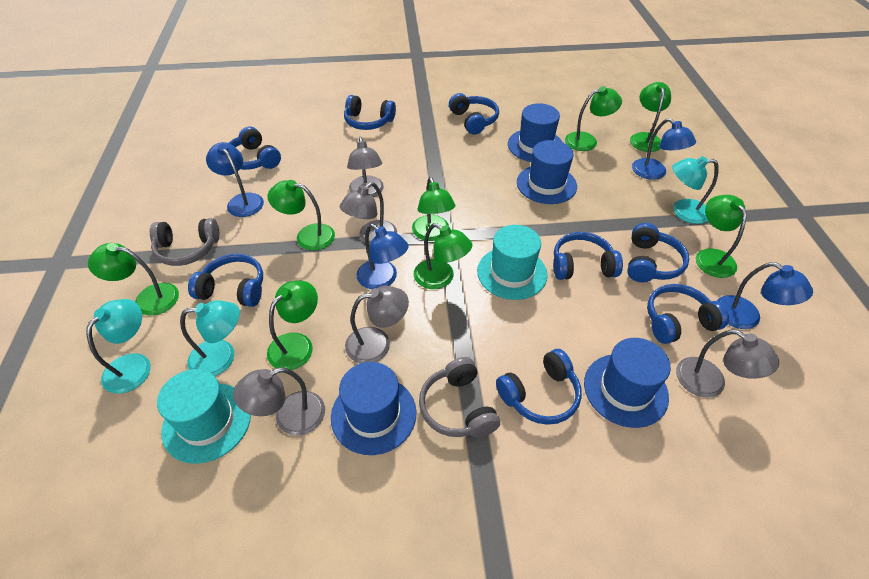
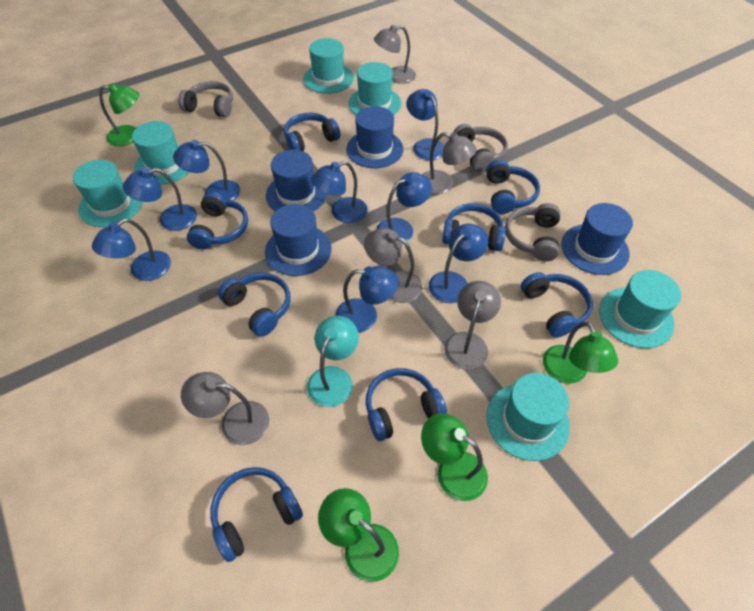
blue lamp: [206,142,264,217] [356,224,409,289] [632,118,696,180] [717,262,813,329] = 4 -> [92,218,171,281] [123,168,197,231] [173,140,240,201] [311,161,368,223] [335,266,399,333] [376,172,432,244] [406,89,444,160] [429,224,489,303] = 8
green lamp: [88,243,179,315] [267,180,335,250] [267,281,318,370] [412,177,455,241] [414,223,472,289] [565,86,622,151] [630,82,671,152] [696,195,747,278] = 8 -> [99,83,140,146] [318,488,399,582] [421,413,488,501] [543,322,618,384] = 4
grey headphones: [150,218,220,266] [419,357,500,438] = 2 -> [178,81,233,117] [453,124,508,172] [505,203,560,262] = 3
turquoise hat: [157,369,251,464] [477,225,547,300] = 2 -> [73,160,143,227] [132,121,189,185] [303,38,354,94] [348,62,401,115] [486,373,570,461] [599,270,681,348] = 6
turquoise lamp: [86,299,151,394] [180,300,240,376] [672,156,719,224] = 3 -> [307,316,359,407] = 1

